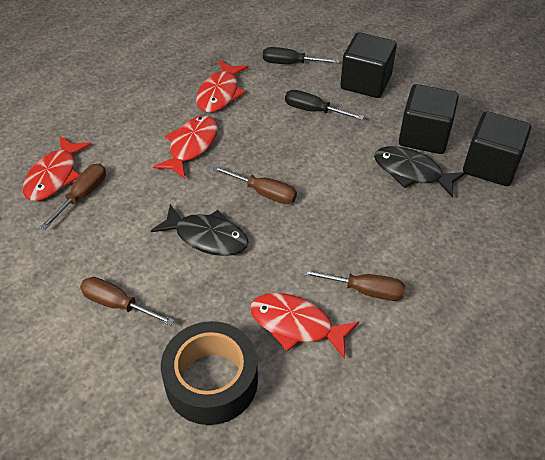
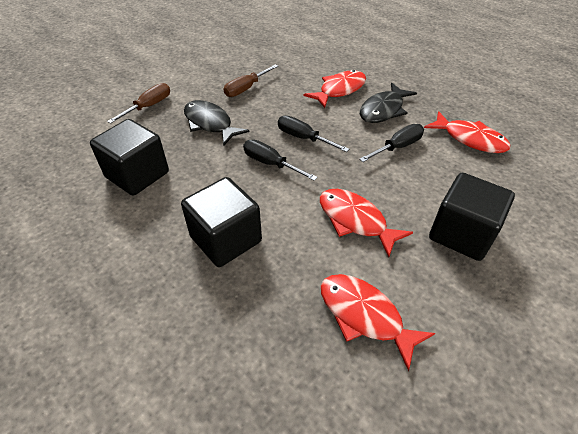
black screwdriver: [263,47,339,64] [285,90,364,120] = 2 -> [243,139,317,181] [278,116,349,152] [359,124,424,162] = 3
black tape: [161,321,258,425] = 1 -> none = 0
brown screwdriver: [40,164,106,230] [80,277,175,326] [213,166,297,204] [302,269,405,301] = 4 -> [107,83,170,124] [224,64,278,97] = 2

